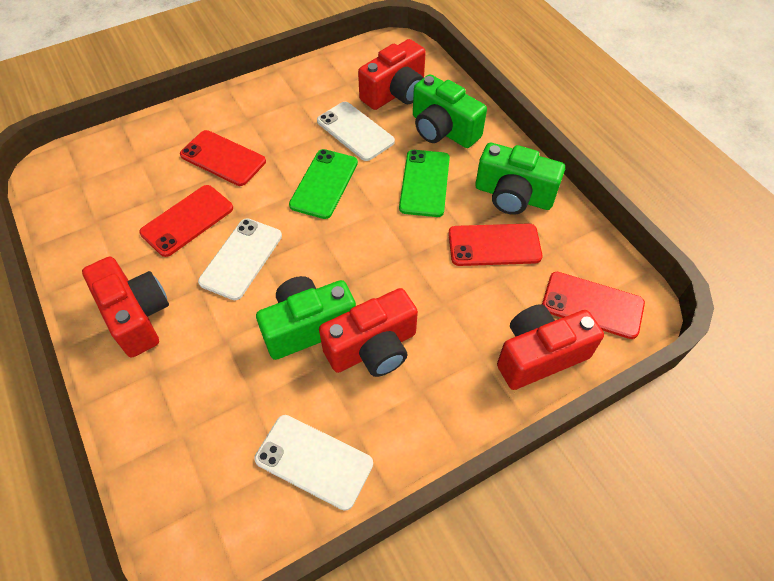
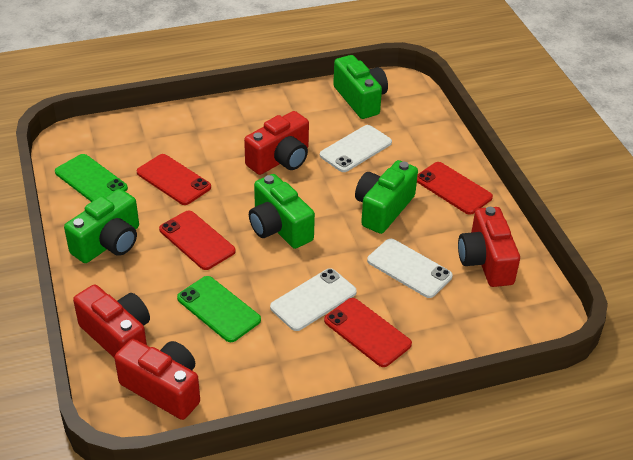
green camera: [256,276,356,360] [413,74,487,148] [475,143,565,215] = 3 -> [64,189,139,263] [249,174,315,249] [333,55,388,119] [355,160,418,234] = 4

